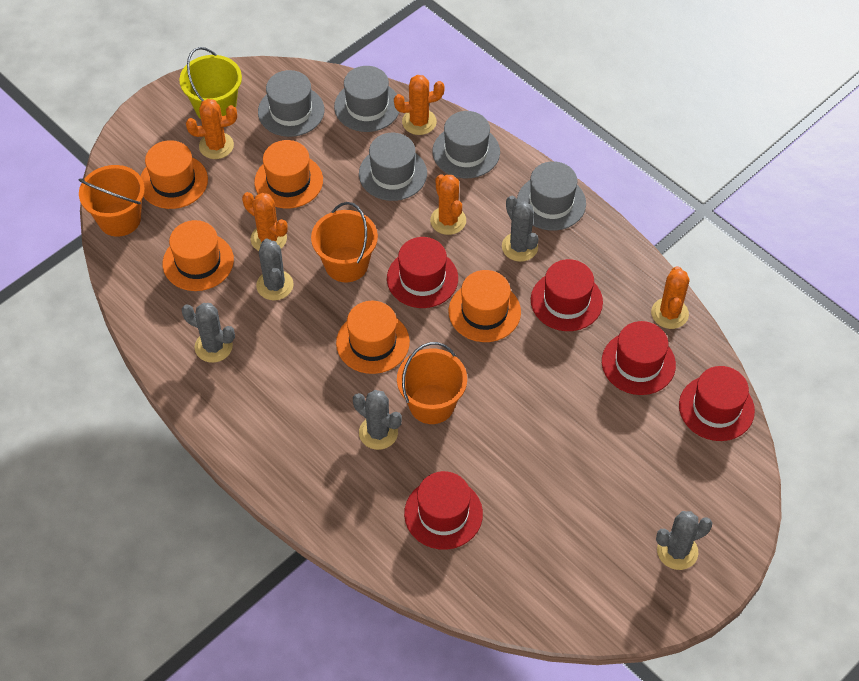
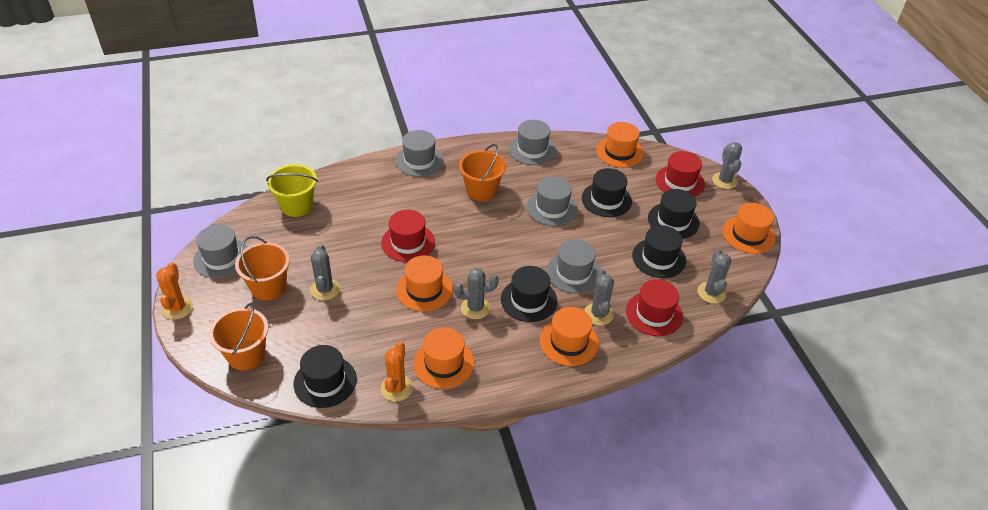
black hat: none = 0 -> [294,345,357,408] [501,266,557,322] [582,168,632,217] [632,225,686,278] [648,189,700,239] = 5
orange cactus: [186,99,237,159] [242,192,288,251] [394,75,445,135] [430,174,466,235] [651,266,690,329] = 5 -> [156,262,193,320] [381,341,413,402] = 2
red hat: [387,237,458,308] [404,471,483,550] [531,259,603,331] [602,321,676,395] [679,366,755,441] = 5 -> [381,210,435,262] [626,279,683,336] [656,151,705,197] = 3

